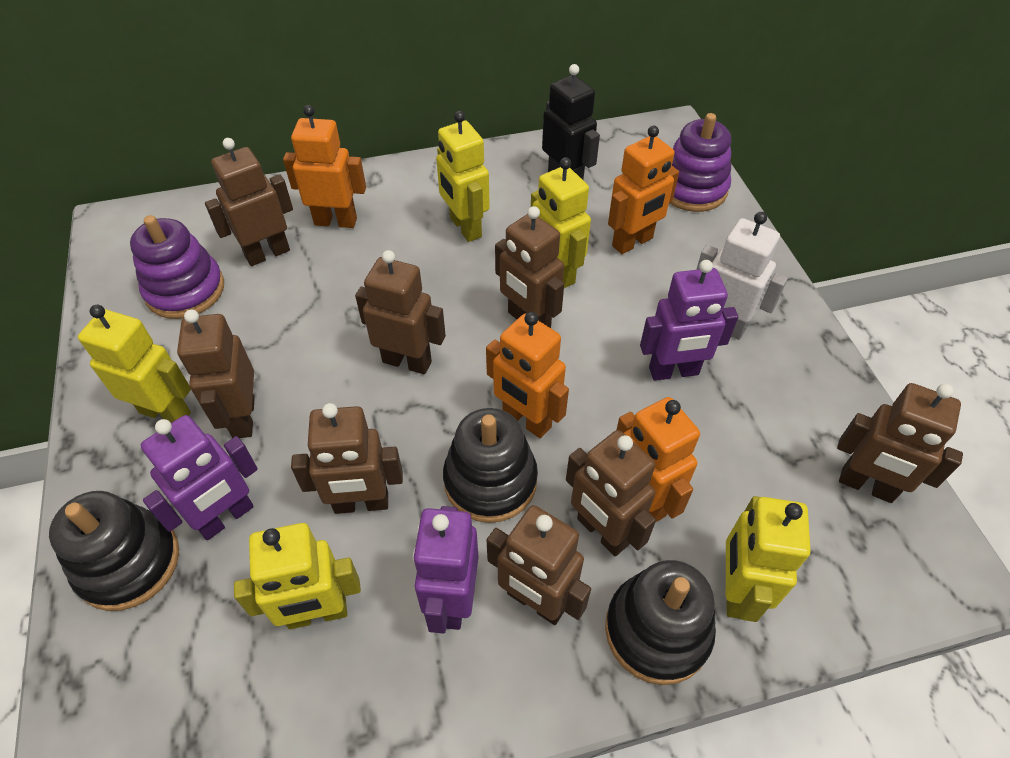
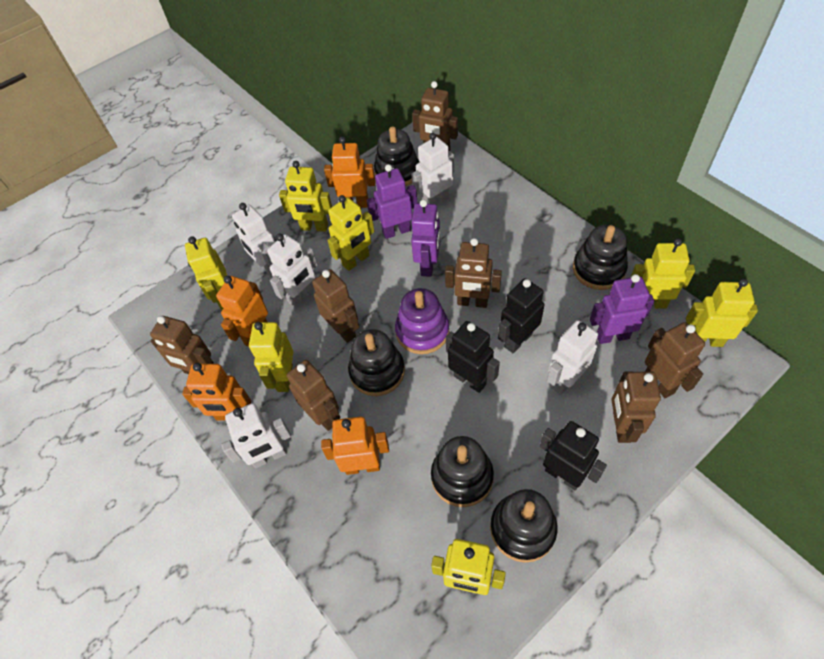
black robot: [542,64,600,180] = 1 -> [446,321,500,393] [498,278,545,353] [540,421,607,490] = 3
black stacking toy: [49,491,179,611] [443,408,538,523] [605,560,716,685] = 3 -> [348,329,405,396] [374,126,419,186] [431,436,494,507] [490,489,557,563] [573,225,628,290] = 5
brown robot: [177,309,255,438] [205,138,293,266] [291,403,403,514] [355,250,446,374] [487,505,591,625] [495,206,564,328] [566,430,656,556] [837,383,963,503] = 8 -> [150,316,214,374] [287,360,340,431] [312,269,359,343] [412,81,458,151] [445,238,502,308] [611,371,661,443] [645,322,705,398] = 7
purple stacking toy: [130,215,224,319] [669,113,731,212] = 2 -> [395,288,449,354] = 1
white robot: [696,212,788,340] = 1 -> [221,403,291,468] [232,203,275,277] [267,234,318,308] [411,133,454,204] [547,320,598,395] = 5
yellow robot: [78,305,191,423] [234,523,361,629] [436,111,490,242] [531,157,591,288] [726,496,811,622] = 5 -> [185,236,227,310] [249,322,293,392] [279,161,332,232] [327,195,375,271] [431,539,506,595] [630,238,695,309] [686,278,758,347] = 7

